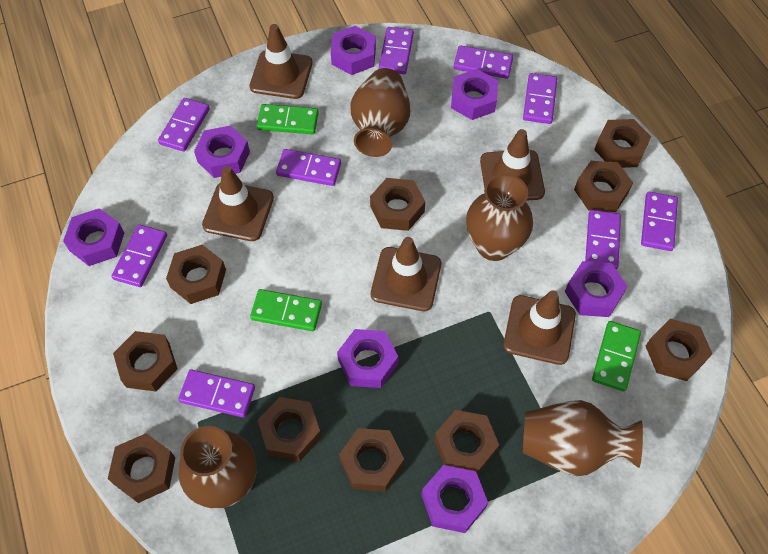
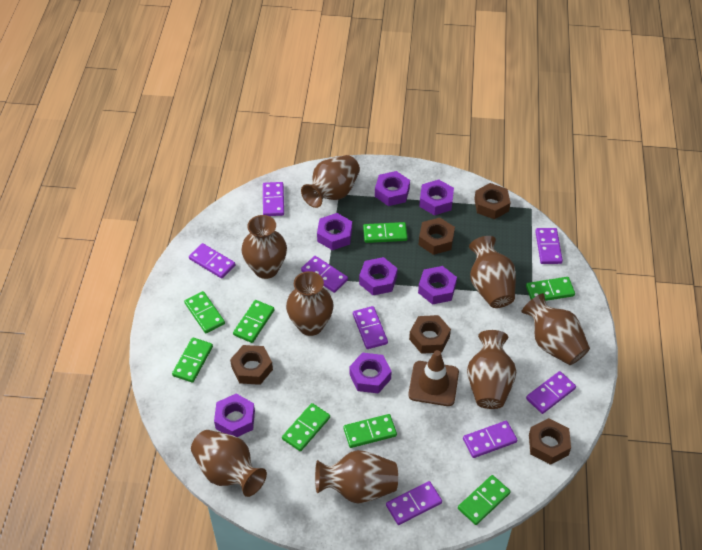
brown nut: [108,433,176,503] [113,331,178,391] [166,245,226,304] [258,397,321,461] [339,428,404,492] [370,178,425,231] [434,410,499,475] [574,161,633,212] [594,119,651,168] [646,319,713,381] = 10 -> [230,345,273,385] [409,315,451,354] [419,218,455,255] [474,183,510,219] [529,418,571,465] = 5
brown traffic cone: [202,166,274,241] [249,24,313,99] [371,237,441,311] [480,129,545,201] [503,290,576,365] = 5 -> [408,350,459,406] = 1
brown vase: [178,426,257,509] [350,68,410,157] [466,174,533,261] [523,400,643,476] = 4 -> [191,430,267,497] [241,215,287,279] [286,271,334,336] [301,155,360,208] [315,450,398,503] [467,330,516,409] [469,236,516,308] [521,293,590,365] = 8
green domino: [250,289,322,331] [257,104,319,134] [592,321,641,392] = 3 -> [172,337,213,383] [184,291,225,333] [233,300,274,343] [282,403,330,451] [343,414,397,448] [363,222,408,243] [458,475,510,525] [526,277,575,301] = 8
purple domino: [111,225,167,287] [158,98,210,152] [178,369,255,418] [276,149,341,186] [379,27,414,74] [454,45,513,79] [523,73,557,124] [585,210,621,269] [641,192,678,251] = 9 -> [189,243,235,278] [263,182,284,216] [301,256,348,293] [353,306,388,349] [386,481,442,525] [463,421,517,458] [526,371,576,414] [535,228,563,264] = 8

